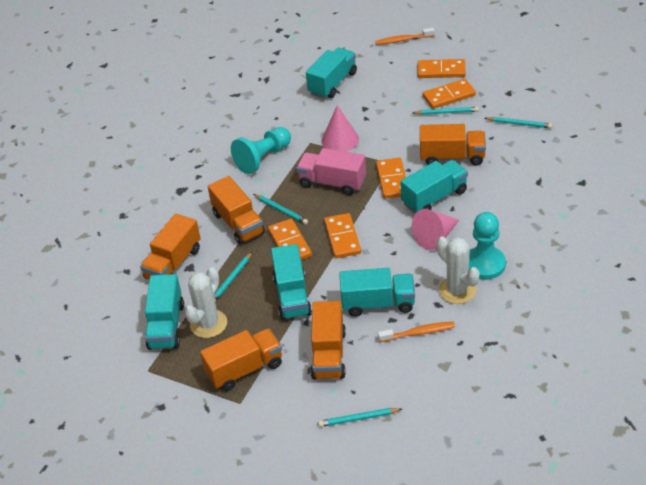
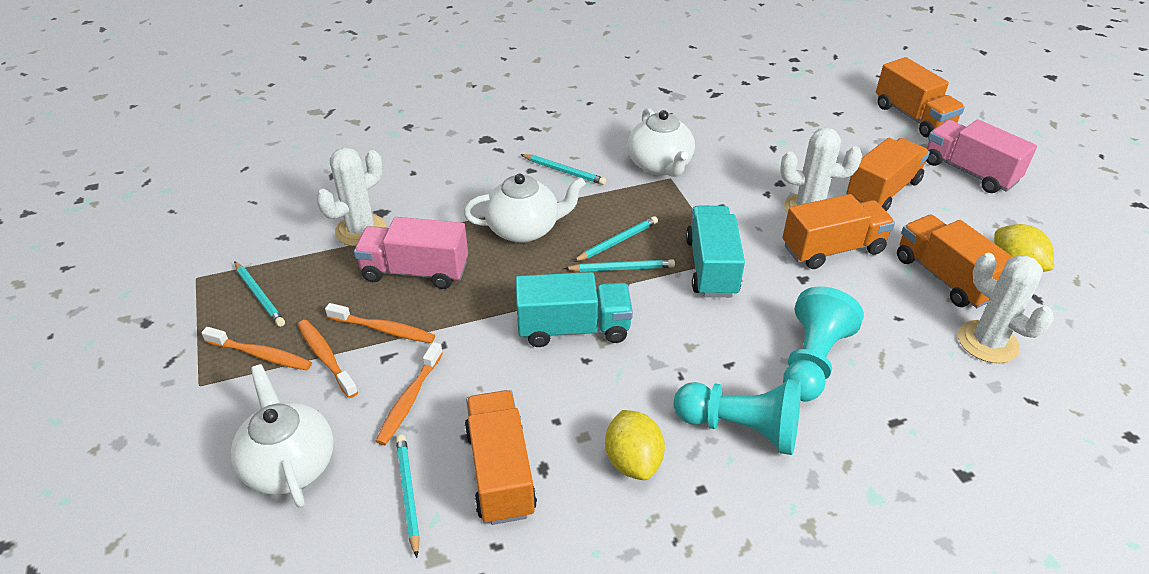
orange domino: [268,219,312,260] [324,213,361,258] [376,158,406,199] [418,59,466,78] [422,79,476,109] = 5 -> none = 0
orange toothbrush: [375,28,435,45] [378,322,455,342] = 2 -> [201,327,312,370] [298,320,358,398] [325,303,435,343] [376,342,443,445] = 4
pink cone: [322,105,359,152] [412,209,459,250] = 2 -> none = 0
pink truck: [296,148,366,195] = 1 -> [354,217,468,289] [926,119,1037,193] = 2
turquoise truck: [145,274,184,350] [271,244,312,320] [306,48,357,99] [339,268,415,317] [400,160,468,214] = 5 -> [516,272,633,347] [686,206,745,297] = 2
white cactus: [184,267,227,338] [437,236,480,304] = 2 -> [316,147,386,246] [780,128,862,214] [958,253,1054,363] = 3
white teapot: none = 0 -> [231,364,334,508] [464,174,586,243] [627,108,695,177] = 3
yellow lemon: none = 0 -> [605,410,665,480] [994,224,1054,272] = 2

